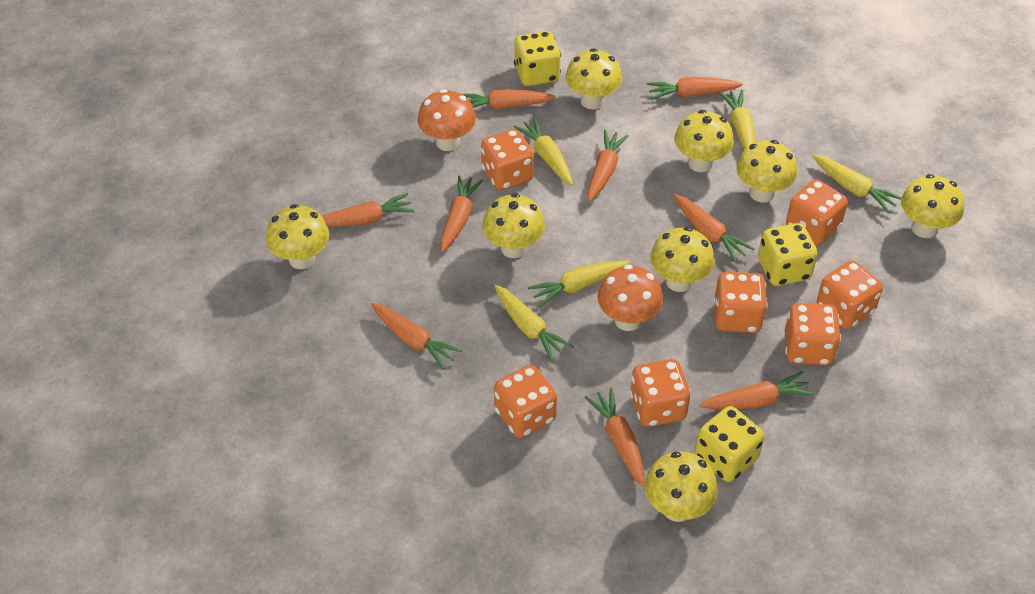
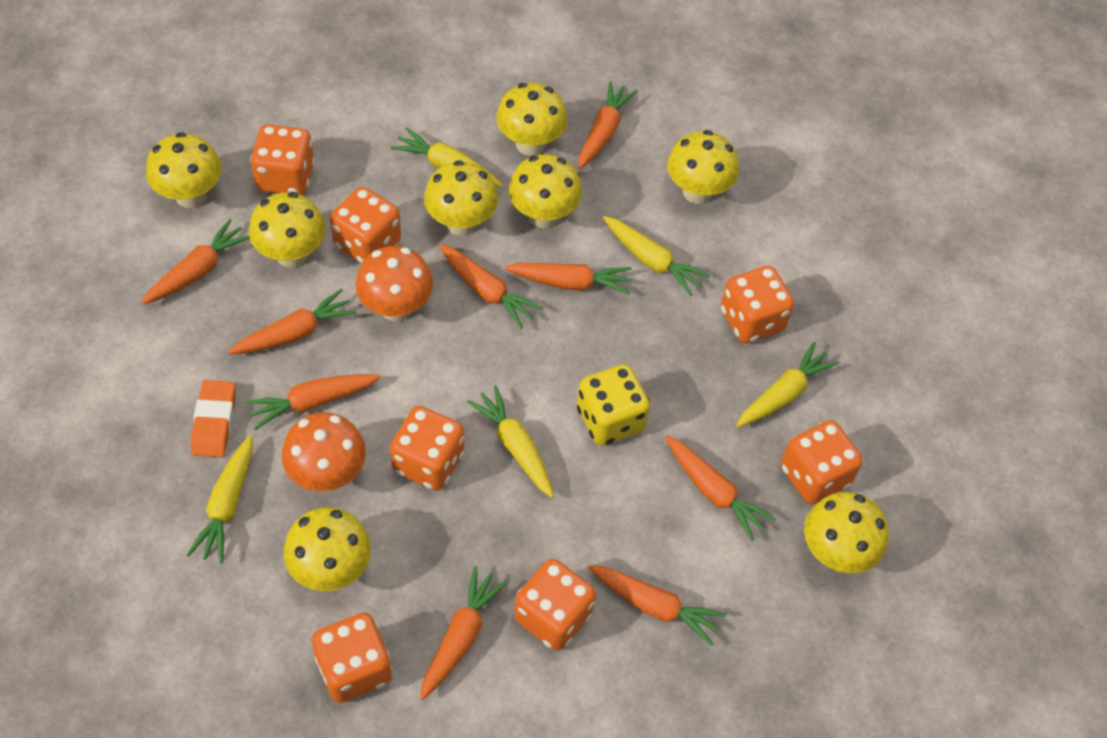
orange eraser: none = 0 -> [190,380,236,457] = 1
yellow dice: [514,31,561,86] [695,406,764,482] [758,223,818,286] = 3 -> [577,364,650,446] = 1

